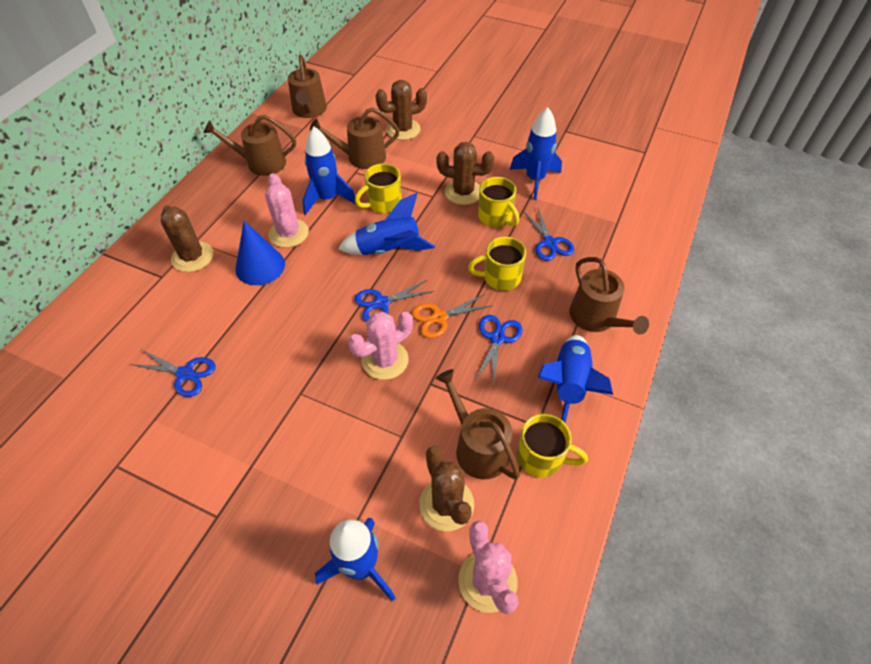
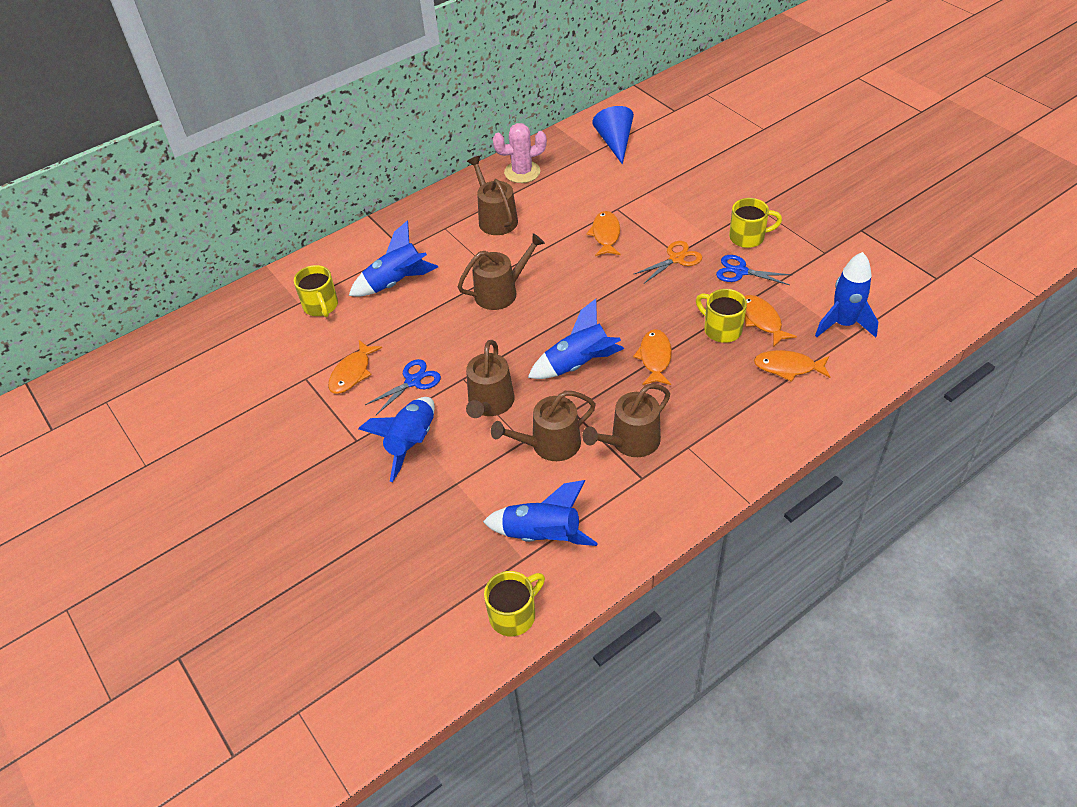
blue scissors: [130,349,216,397] [354,280,434,321] [475,315,523,386] [523,207,574,261] = 4 -> [365,359,441,415] [716,255,792,285] = 2
brown cactus: [161,205,213,272] [375,80,427,140] [419,446,474,531] [436,142,494,205] = 4 -> none = 0
orange fish: none = 0 -> [328,340,382,394] [586,211,621,256] [633,329,672,385] [744,295,797,347] [754,350,830,382] = 5
pink cactus: [265,173,309,248] [348,311,413,380] [458,521,519,614] = 3 -> [493,123,547,183] = 1

